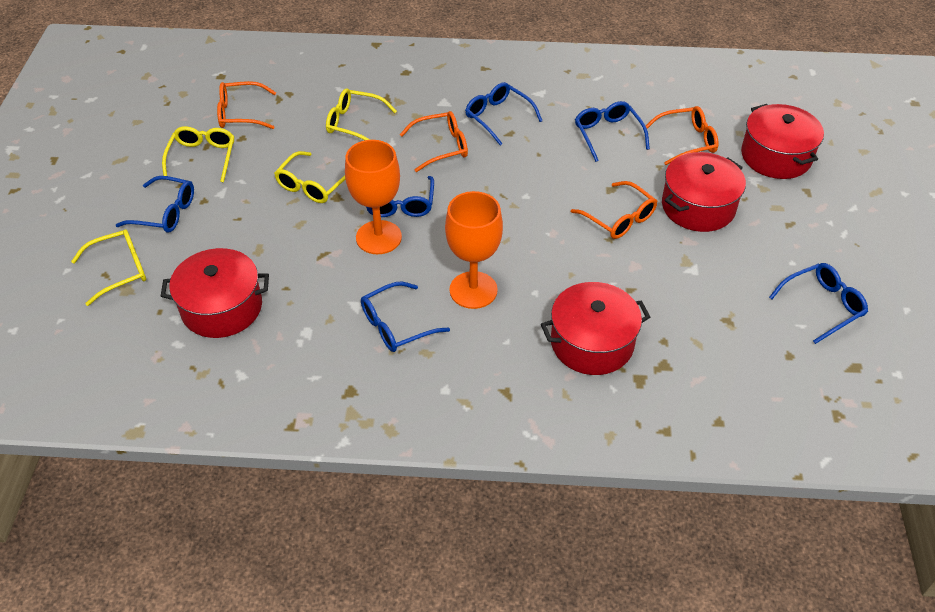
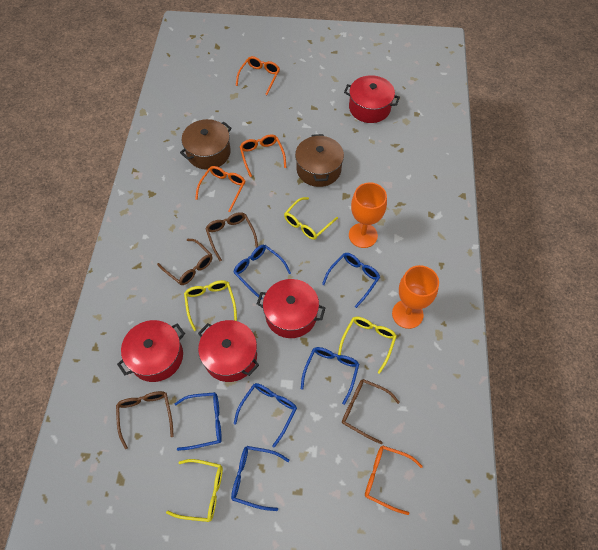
brown glasses: none = 0 -> [116,391,174,449] [157,239,213,285] [205,212,258,261] [342,379,400,444] = 4
brown pot: none = 0 -> [180,119,232,170] [295,134,344,187] = 2

